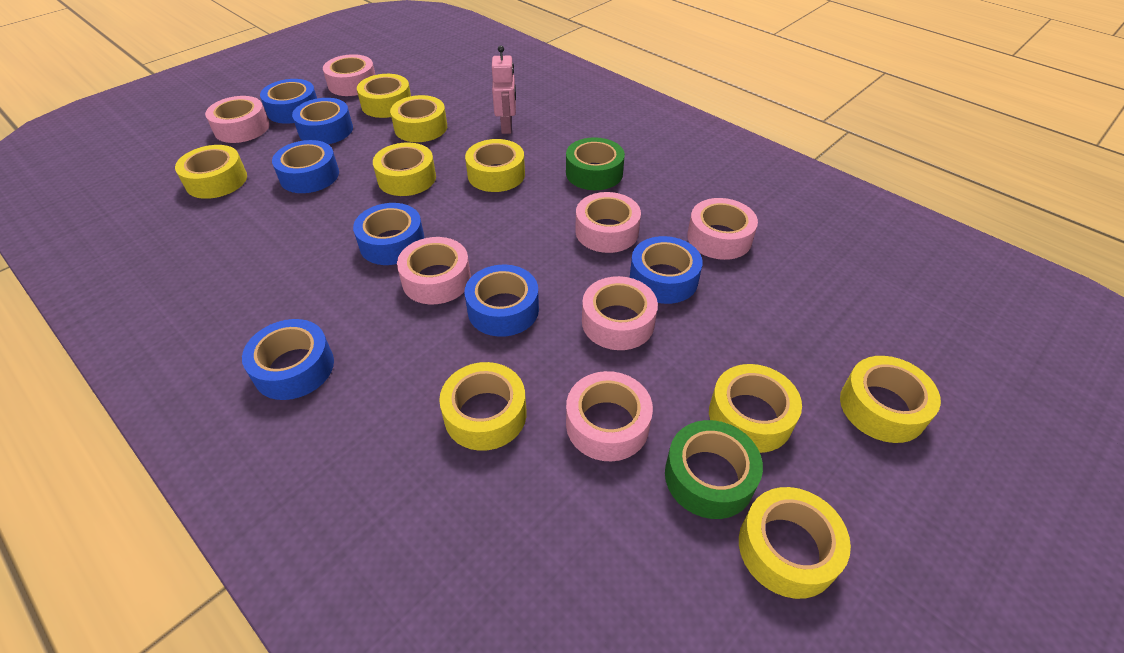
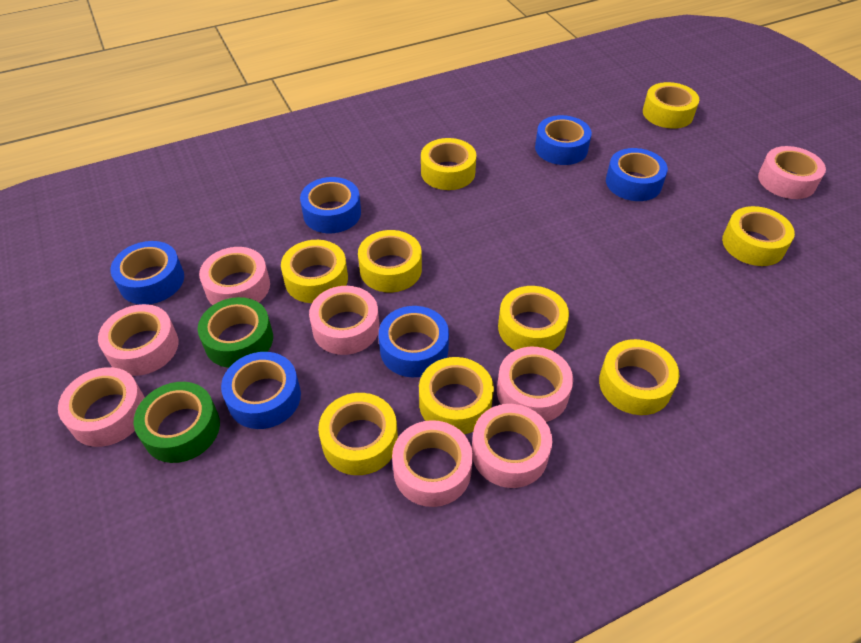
blue tape: [242,319,334,400] [260,79,317,124] [272,140,339,193] [292,98,353,144] [353,203,425,265] [464,265,539,337] [630,236,703,304] = 7 -> [110,241,184,304] [221,352,301,429] [300,177,361,233] [379,306,449,377] [535,115,592,165] [606,148,668,201] = 6
pink robot: [492,45,516,134] = 1 -> none = 0
pink tape: [205,96,270,143] [323,54,376,96] [397,237,471,304] [566,371,653,461] [575,192,641,253] [582,276,658,350] [687,198,758,260] = 7 -> [58,367,145,447] [98,304,179,376] [199,247,270,305] [309,286,379,355] [392,420,473,507] [472,404,552,488] [497,347,573,422] [758,146,826,199] = 8

